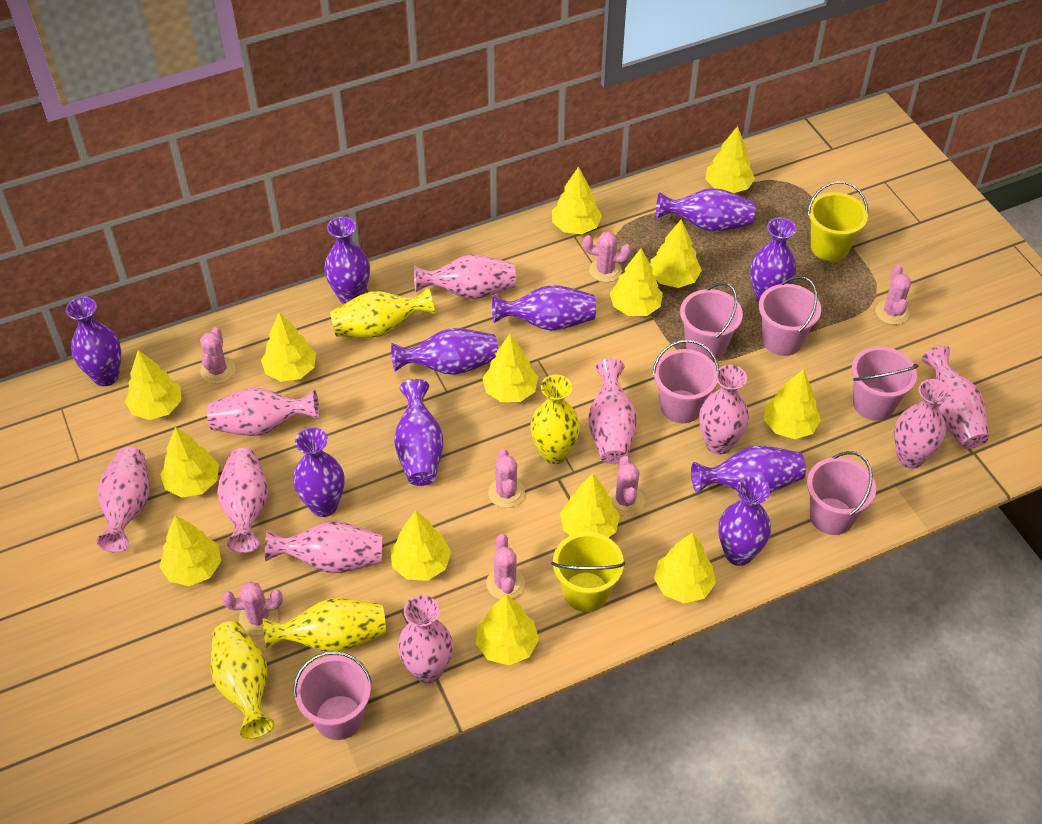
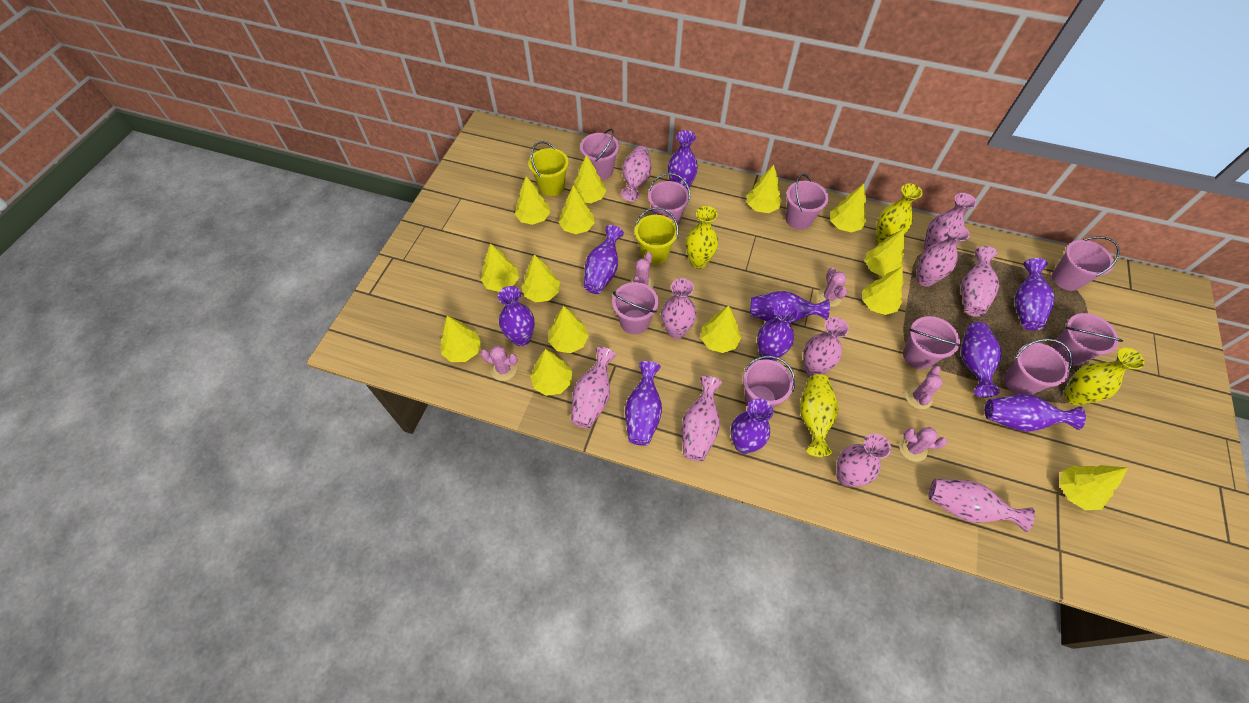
pink bucket: [293,651,372,740] [652,339,719,423] [680,283,743,361] [759,276,821,356] [807,451,876,535] [852,346,919,421] = 6 -> [580,129,619,180] [612,282,658,334] [648,173,690,225] [743,356,795,409] [786,174,829,230] [903,316,961,369] [1004,338,1073,395] [1052,236,1120,291] [1052,313,1123,366] = 9
pink cactus: [200,327,235,384] [222,582,283,636] [486,534,525,599] [488,448,525,508] [583,231,631,282] [608,456,644,516] [875,264,911,325] = 7 -> [481,346,518,381] [630,252,654,289] [817,267,847,307] [899,427,947,462] [906,366,943,409] = 5

